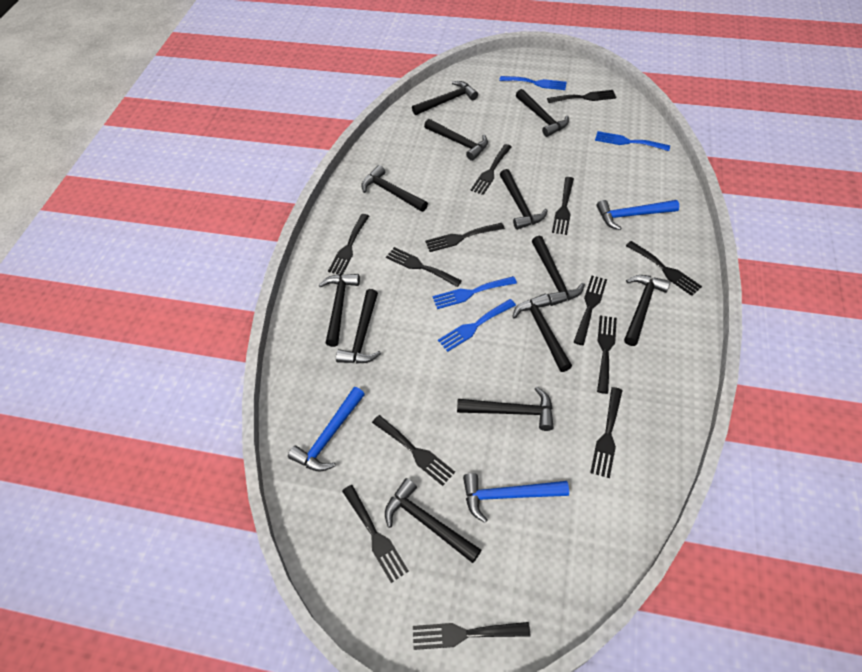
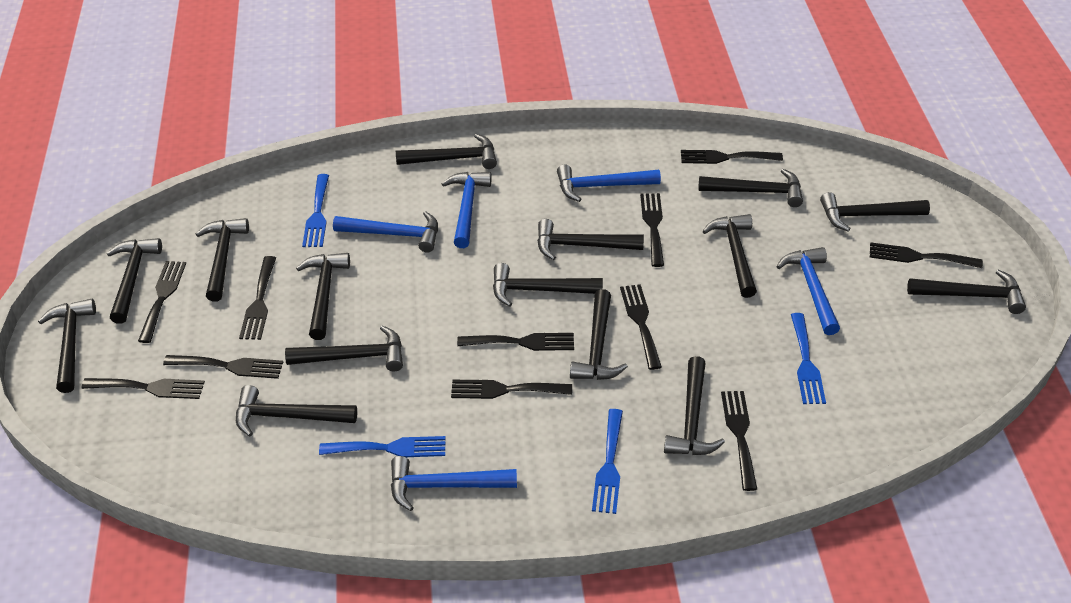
black fork: [328,214,369,275] [342,485,409,583] [372,415,455,486] [386,247,462,287] [413,622,530,650] [425,223,505,252] [470,144,512,195] [547,90,617,103] [552,177,574,235] [574,276,607,345] [590,387,623,478] [597,316,617,394] [626,241,702,296] = 13 -> [81,378,205,399] [138,261,186,343] [163,355,283,379] [239,256,276,340] [451,380,572,399] [457,333,574,351] [620,284,662,370] [640,193,664,267] [681,150,783,164] [721,391,757,491] [870,242,983,268] = 11
black hammer: [319,274,360,347] [336,289,381,363] [361,165,428,212] [385,478,481,563] [412,81,478,115] [424,119,488,161] [457,387,554,431] [500,169,548,230] [512,294,572,372] [516,89,569,137] [532,236,585,306] [624,275,671,346] = 12 -> [38,299,96,393] [107,238,162,324] [196,218,249,302] [236,385,357,437] [285,325,403,372] [296,253,350,340] [396,134,497,169] [493,263,603,307] [537,219,644,260] [570,289,628,380] [664,356,725,455] [698,169,803,207] [702,214,757,298] [820,192,930,232] [907,270,1026,314] = 15
blue hammer: [288,387,365,472] [463,473,569,523] [597,200,679,230] = 3 -> [333,211,438,252] [391,456,517,511] [442,172,492,248] [557,165,661,202] [776,247,840,335] = 5

